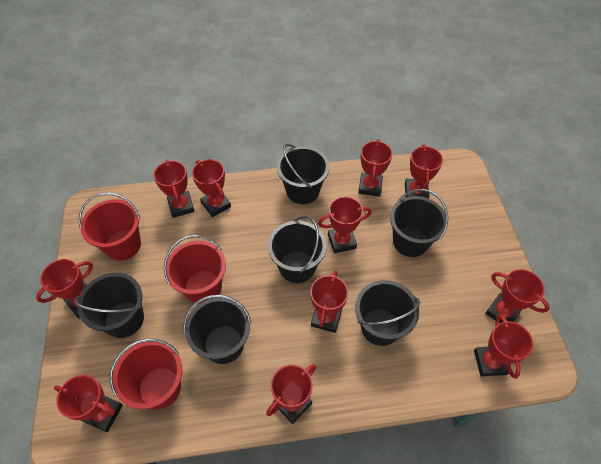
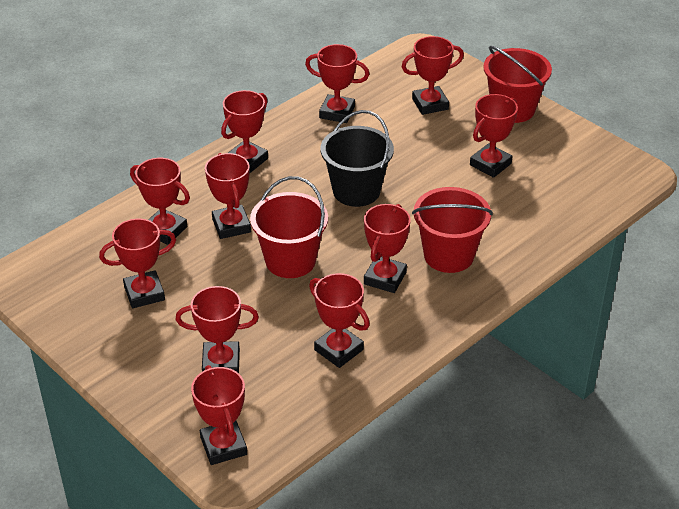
black bucket: [74,273,144,338] [183,295,251,364] [268,216,327,283] [277,144,330,204] [355,280,420,346] [390,189,448,257] = 6 -> [321,110,394,207] = 1

